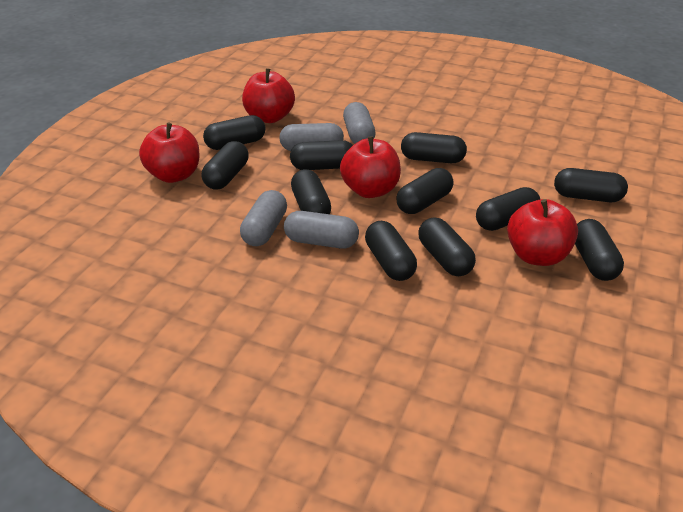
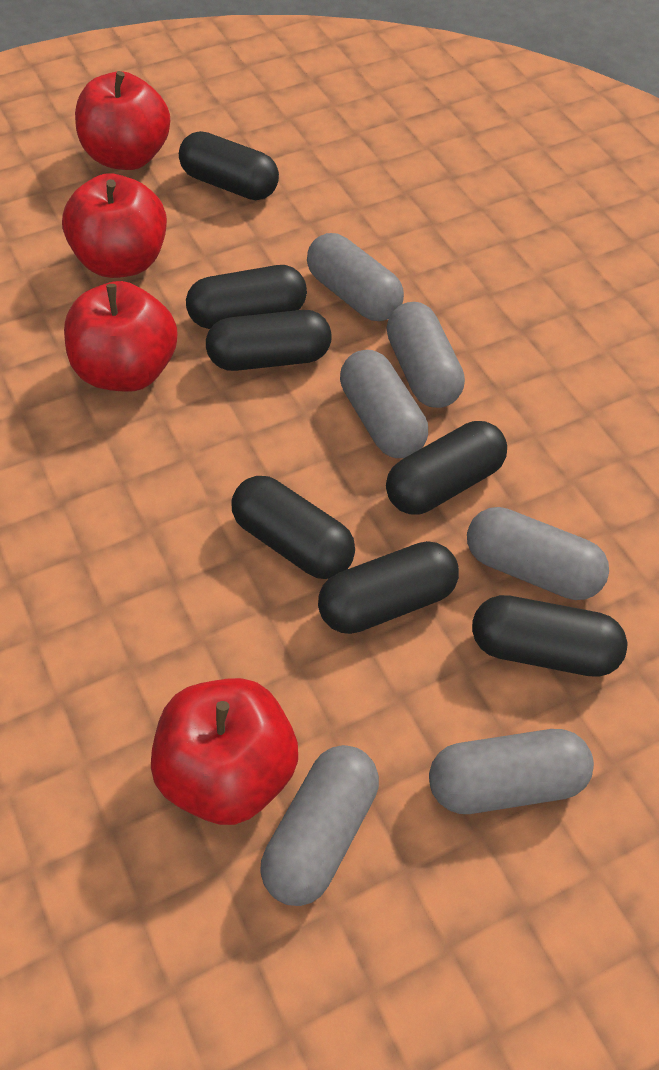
black capsule: [202,141,249,190] [203,115,266,150] [290,140,353,170] [291,169,331,214] [365,221,417,281] [396,168,454,214] [401,132,467,163] [418,217,476,276] [476,187,540,231] [554,168,628,202] [575,219,624,281] = 11 -> [179,131,279,200] [186,265,307,329] [206,310,331,371] [231,476,355,579] [318,541,459,634] [386,421,507,515] [472,595,627,677] = 7
grey capsule: [240,190,287,246] [279,123,344,151] [284,211,359,249] [343,102,375,144] = 4 -> [260,745,379,906] [307,233,404,321] [340,350,428,458] [387,302,465,408] [429,729,594,814] [467,507,609,600] = 6

